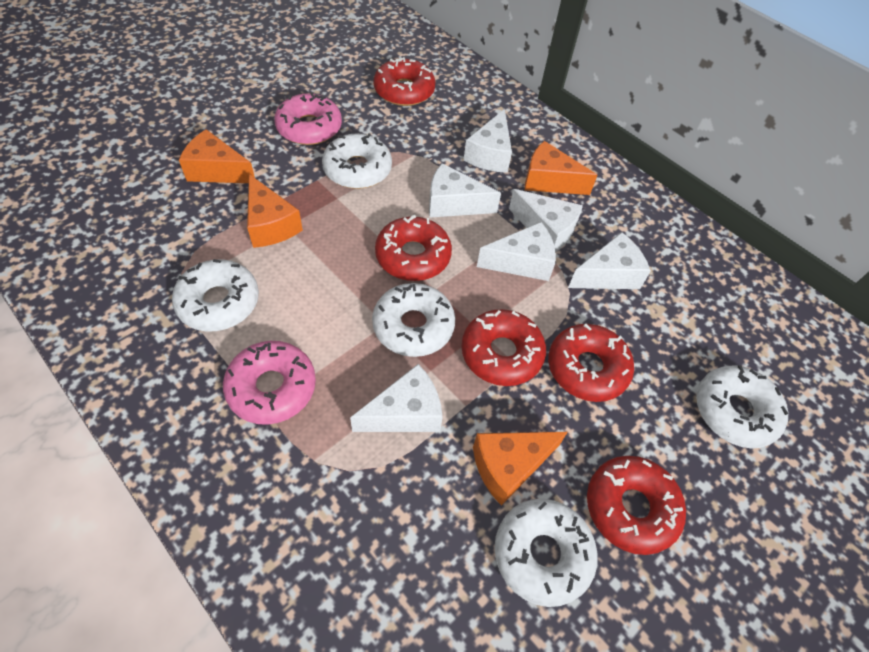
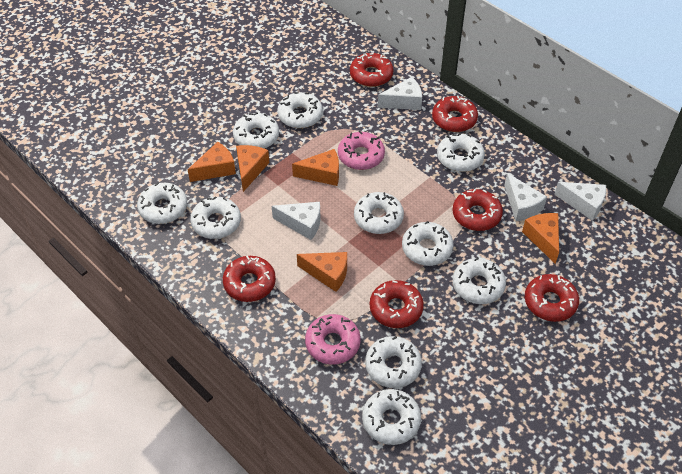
orange cheese: [179,129,255,183] [247,174,303,248] [473,432,568,506] [525,141,597,195] = 4 -> [188,142,236,182] [236,145,269,192] [292,149,339,186] [297,252,347,292] [522,213,559,264] = 5
red donut: [373,57,436,106] [375,215,452,281] [461,309,546,386] [548,324,634,402] [587,456,686,555] = 5 -> [223,256,276,302] [350,53,393,87] [370,280,424,328] [432,95,478,132] [452,189,503,231] [525,274,579,322] = 6
white cheese: [350,364,443,432] [429,163,501,218] [463,109,512,173] [477,222,556,281] [509,189,583,252] [568,232,651,289] = 6 -> [272,202,321,240] [378,77,422,110] [504,173,547,221] [555,182,606,221] = 4
white donut: [172,259,259,332] [322,133,392,189] [372,283,455,357] [494,499,598,607] [696,365,788,449] = 5 -> [137,182,187,224] [190,196,241,239] [233,112,279,149] [277,92,323,128] [354,192,404,234] [362,389,421,445] [365,336,422,388] [402,221,454,266] [437,133,485,172] [453,257,506,304] = 10

